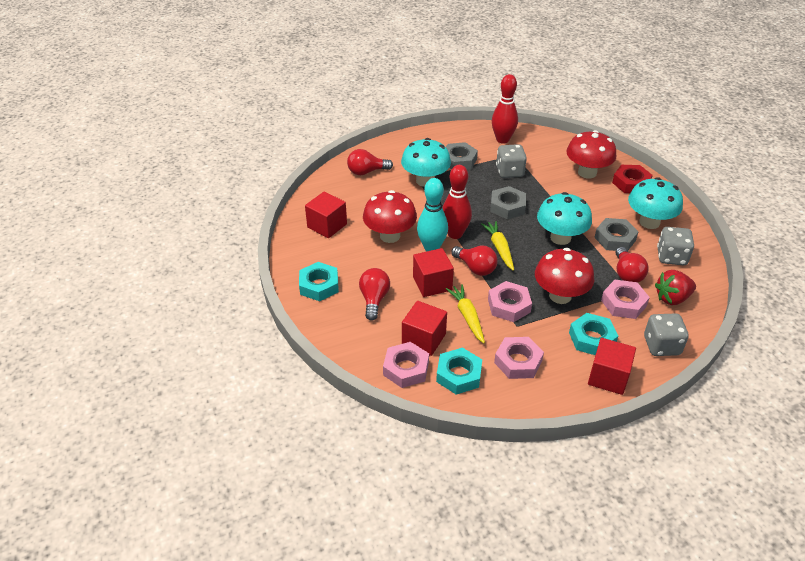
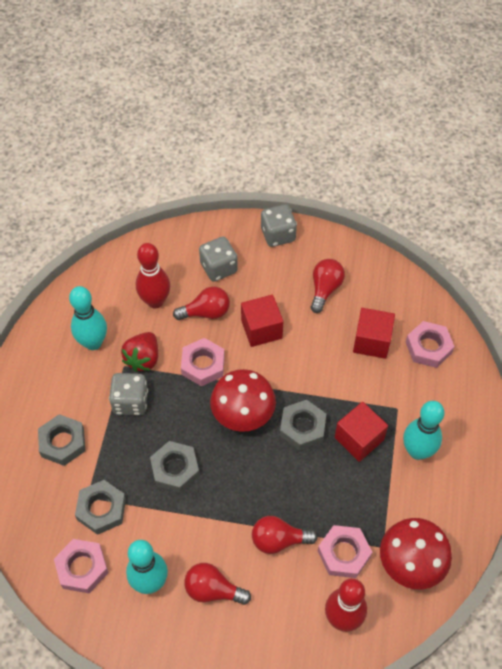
grey nut: [446,142,478,170] [490,186,526,219] [594,218,639,251] = 3 -> [38,414,85,466] [75,480,126,535] [150,441,200,493] [280,400,326,451] = 4
red cube: [305,191,347,238] [402,301,447,356] [413,248,454,297] [588,338,636,395] = 4 -> [241,295,283,347] [335,402,388,462] [353,308,395,359] = 3
red mushroom: [363,190,417,243] [535,248,594,304] [566,130,616,178] = 3 -> [210,369,276,432] [380,518,452,589] = 2
red nut: [612,165,653,193] = 1 -> none = 0
turquoise bowling pin: [417,178,448,251] = 1 -> [69,286,107,350] [126,540,168,594] [403,401,445,460] = 3
turquoise mushroom: [401,138,451,187] [537,192,592,245] [628,177,683,229] = 3 -> none = 0
turquoise nut: [299,262,339,301] [436,348,482,395] [569,313,618,355] = 3 -> none = 0
yellow carrot: [446,284,485,343] [481,221,514,271] = 2 -> none = 0

